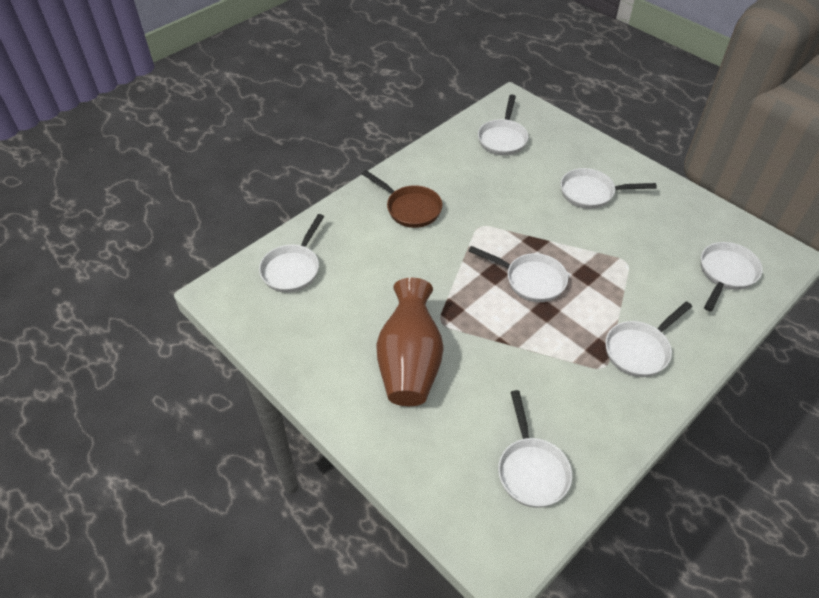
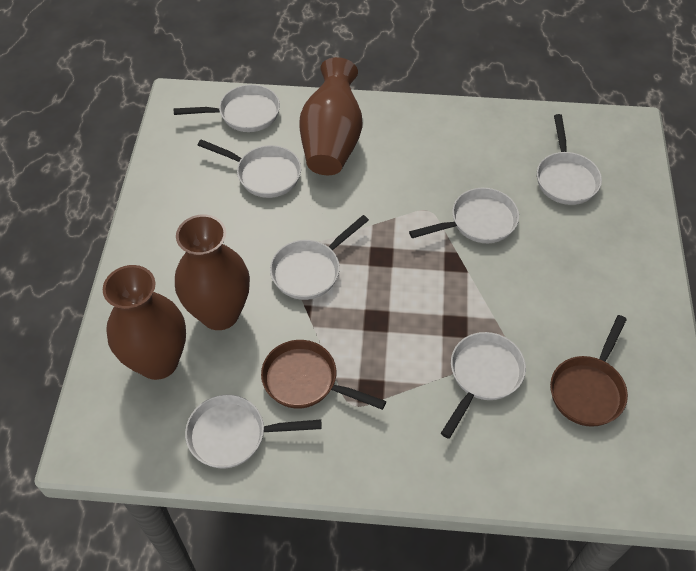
brown pan: [362,170,442,228] = 1 -> [261,340,386,410] [550,315,628,427] = 2
brown vase: [376,278,443,406] = 1 -> [103,265,186,380] [175,215,250,330] [300,57,362,175] = 3

